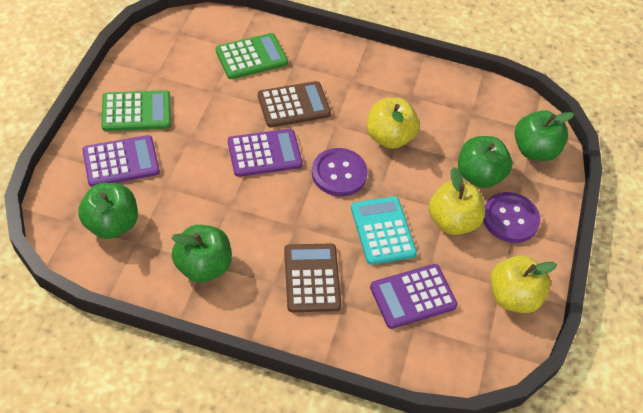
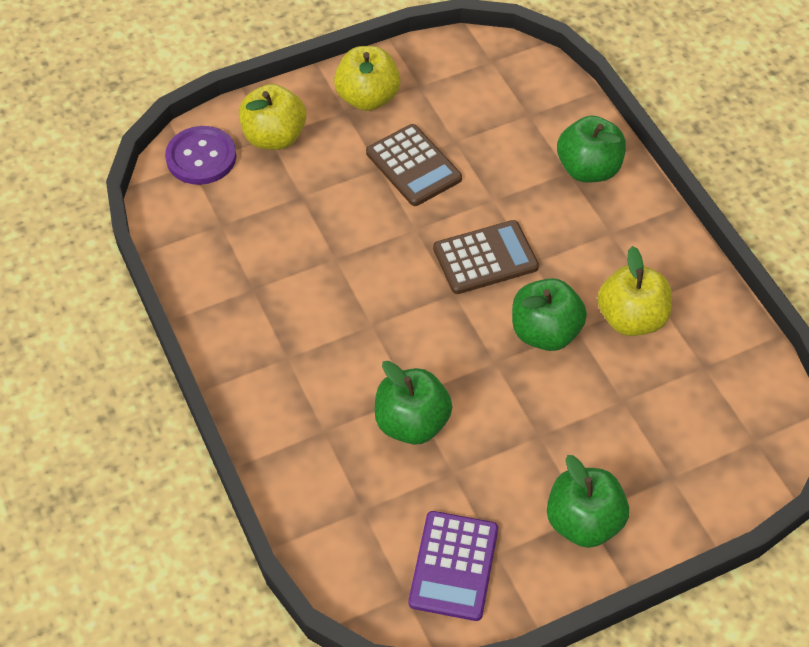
green calculator: [101,90,171,131] [216,33,288,79] = 2 -> none = 0
purple button: [312,148,368,196] [483,192,540,243] = 2 -> [165,126,237,185] = 1
purple calculator: [82,135,160,187] [228,129,303,177] [370,264,458,329] = 3 -> [409,511,498,621] = 1
turquoise calculator: [351,196,417,265] = 1 -> none = 0

